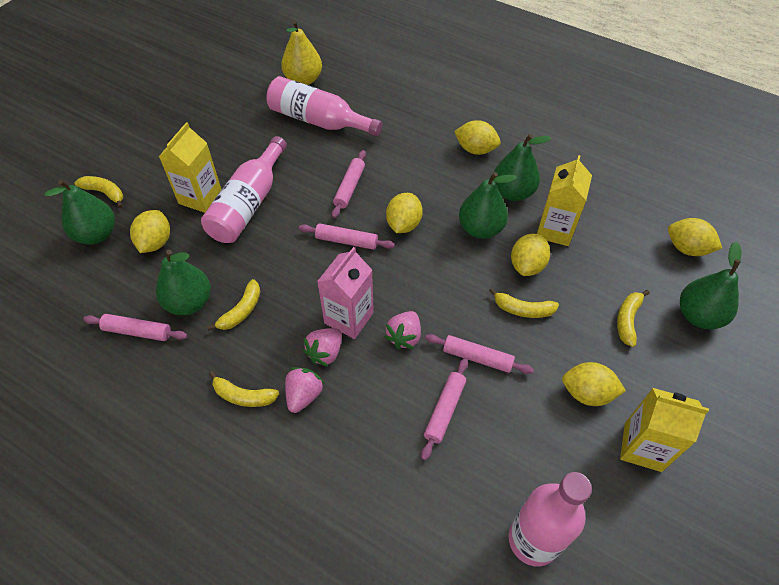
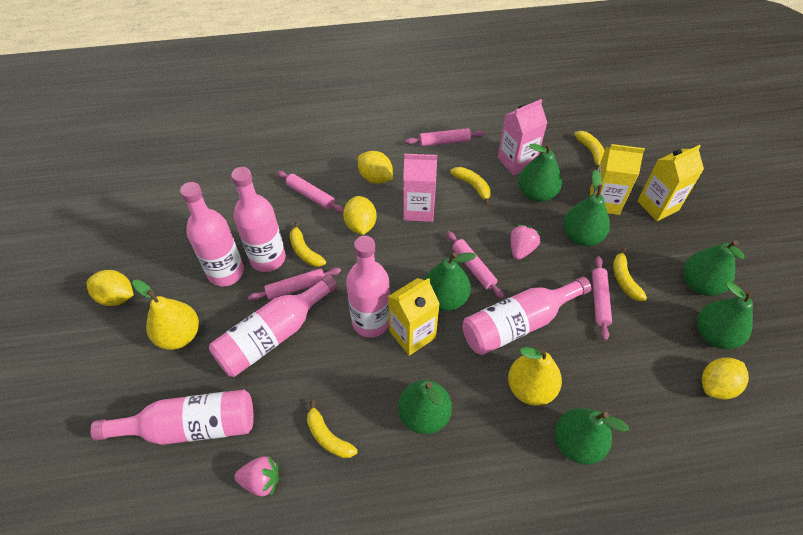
green pear: [44,180,115,244] [156,250,211,315] [459,172,517,239] [494,134,552,201] [680,242,742,329] = 5 -> [398,380,452,434] [424,252,476,311] [518,143,562,202] [555,408,629,465] [563,170,610,246] [683,240,745,296] [697,282,753,349] = 7
pink bottle: [201,136,287,243] [266,76,382,136] [509,472,592,567] = 3 -> [90,390,254,445] [180,182,244,287] [209,274,338,377] [231,167,286,272] [346,236,390,337] [462,277,591,355] = 6
pink carton: [317,247,374,339] = 1 -> [403,154,437,222] [498,99,547,175] = 2
pink strawberry: [285,367,325,413] [303,328,342,367] [384,311,421,349] = 3 -> [234,456,279,496] [510,224,541,260] = 2
yellow lemon: [130,210,170,253] [386,193,423,233] [454,120,500,155] [511,234,550,276] [562,362,626,406] [668,218,722,256] = 6 -> [87,270,134,306] [343,196,377,235] [358,151,393,184] [702,357,749,400] = 4
yellow pear: [281,21,322,85] = 1 -> [132,279,199,350] [508,347,562,406] = 2

